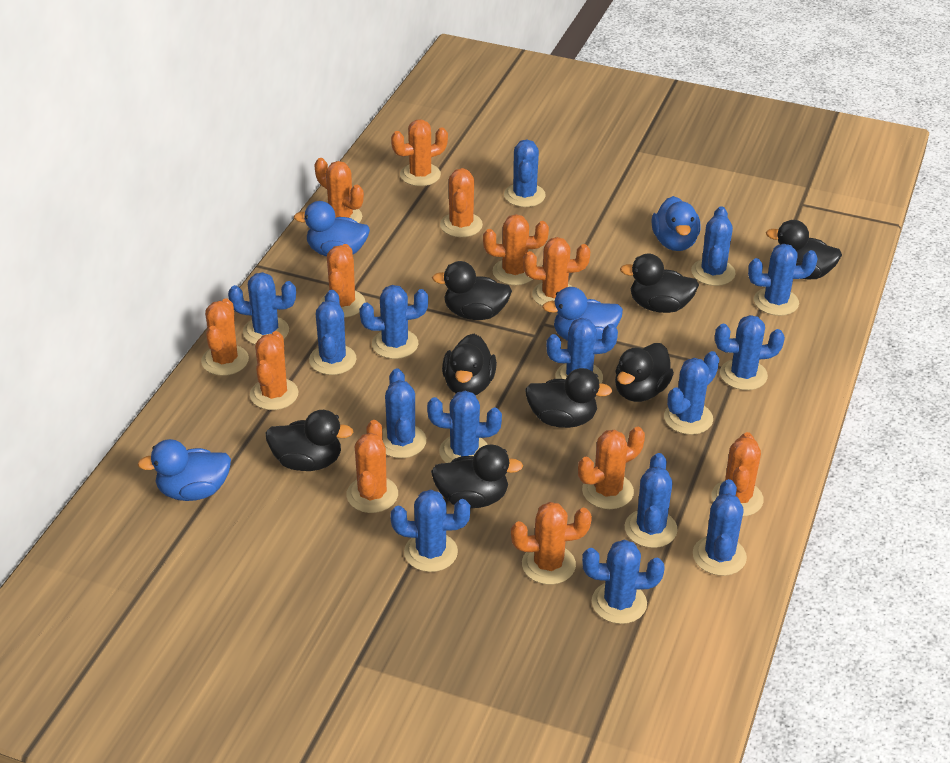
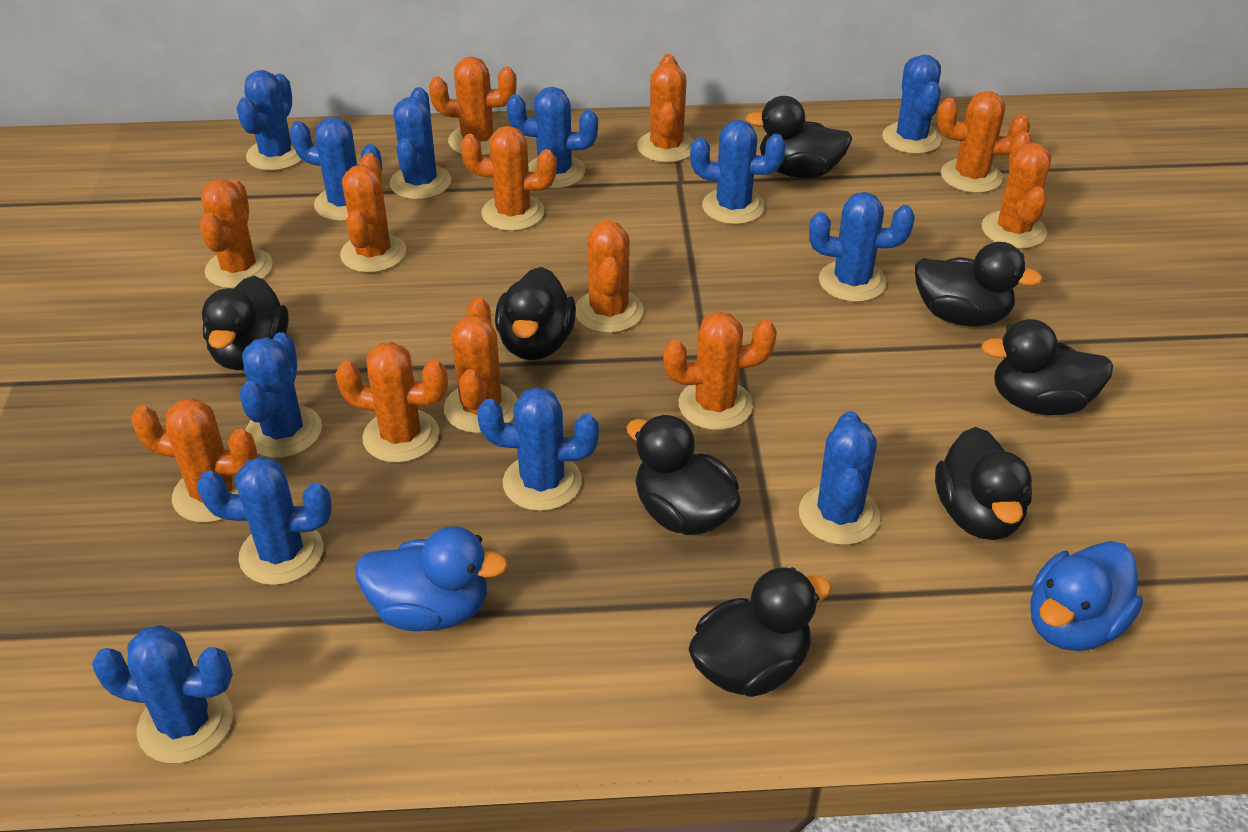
blue cactus: [228,272,296,344] [309,290,356,375] [359,285,428,359] [382,368,426,458] [390,490,470,572] [427,391,502,463] [504,140,546,207] [546,318,618,383] [582,540,665,624] [625,453,678,548] [664,351,719,435] [691,206,736,286] [693,479,747,576] [715,315,785,390] [748,244,818,316] = 15 -> [92,625,233,764] [197,456,332,585] [237,70,302,171] [240,332,322,458] [290,117,382,221] [390,87,451,200] [477,387,599,511] [507,87,598,189] [690,120,786,225] [799,411,880,545] [809,192,915,302] [882,54,942,154] = 12
blue duck: [137,439,231,501] [294,201,370,257] [542,287,623,341] [651,196,701,251] = 4 -> [355,526,508,631] [1030,541,1143,651] = 2

